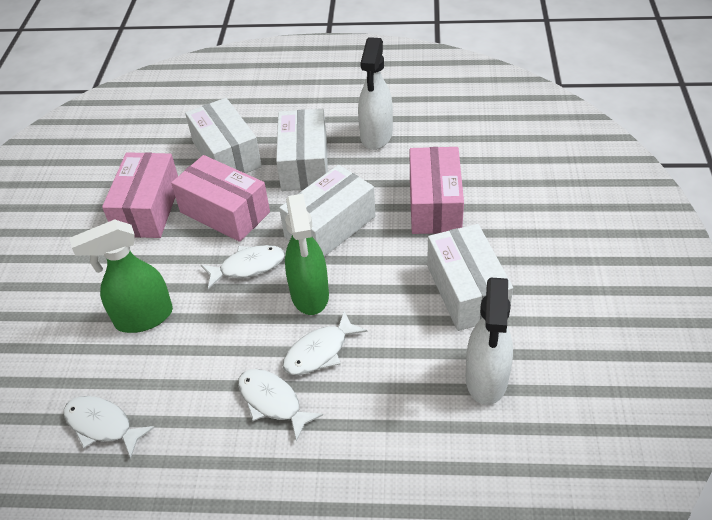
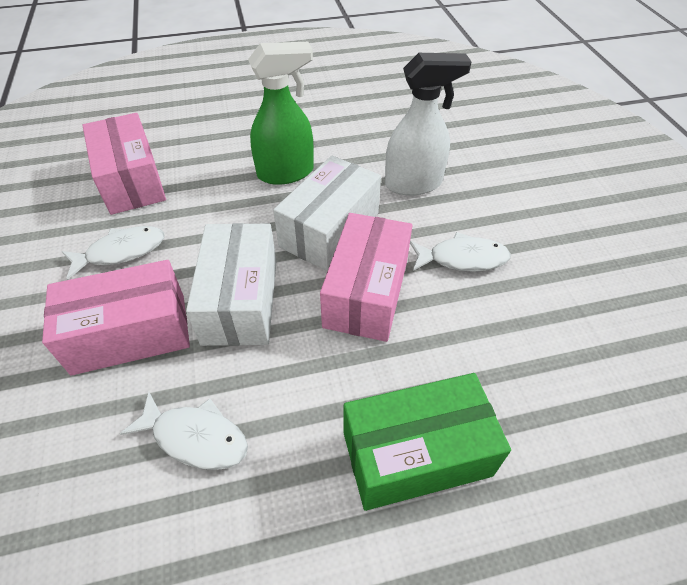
green box: none = 0 -> [344,373,511,511] = 1
green spray bottle: [70,219,173,333] [285,194,329,315] = 2 -> [248,42,314,185] = 1
white box: [185,98,262,174] [276,109,328,191] [279,165,375,257] [427,224,513,331] = 4 -> [186,223,277,346] [273,155,381,271] = 2
white fish: [64,396,155,459] [201,245,285,289] [238,369,323,441] [283,311,368,375] = 4 -> [62,226,164,280] [120,392,248,470] [410,232,511,272] = 3
white spray bottle: [358,37,393,150] [466,277,513,405] = 2 -> [385,53,472,196] = 1

